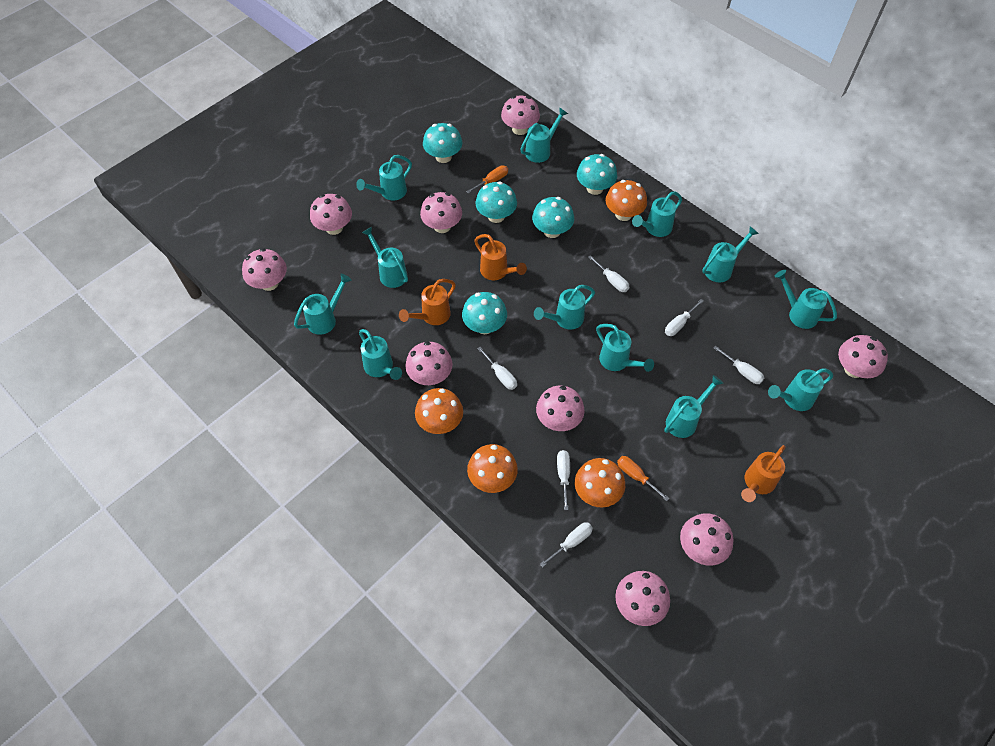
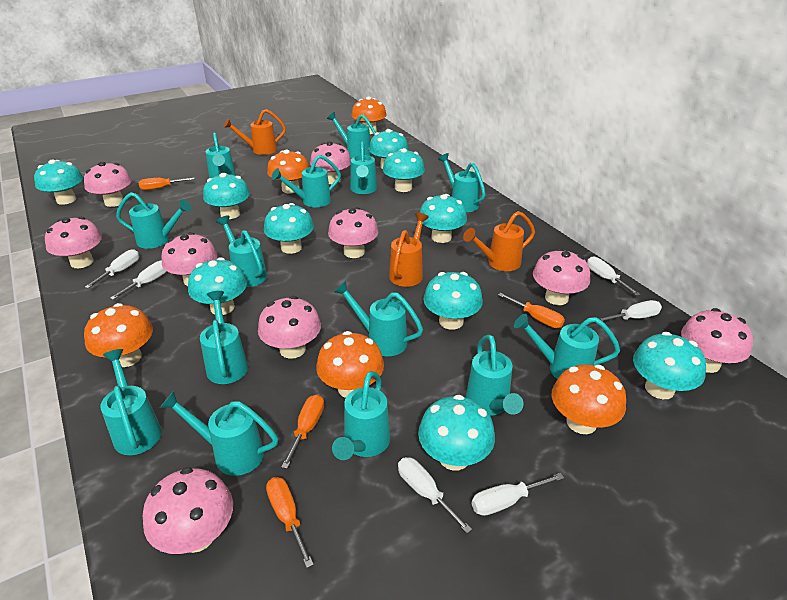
orange mushroom: [415,388,463,434] [467,444,518,493] [575,458,625,507] [605,180,647,221] = 4 -> [84,303,153,367] [267,150,309,193] [316,331,384,398] [351,96,386,134] [552,364,626,434] = 5
orange screwdriver: [466,165,508,194] [617,456,669,501] = 2 -> [139,178,194,190] [266,477,314,568] [281,394,324,469] [498,293,565,328] = 4
turquoise mushroom: [423,123,462,163] [462,292,507,334] [475,181,517,223] [532,197,574,238] [577,154,617,195] = 5 -> [34,160,83,205] [188,257,247,315] [203,173,250,219] [264,203,314,254] [369,129,408,169] [383,148,425,192] [418,395,495,471] [420,194,467,243] [423,272,483,330] [633,332,706,399] = 10
turquoise watering can: [294,274,351,335] [356,155,412,200] [359,329,402,380] [362,227,408,288] [520,107,568,163] [534,285,595,330] [596,324,654,372] [632,192,682,237] [664,375,723,438] [702,226,759,283] [768,368,833,411] [775,270,837,329] = 12 -> [100,349,162,455] [116,192,191,249] [160,391,278,476] [200,291,248,384] [206,133,236,178] [216,215,267,287] [272,155,341,207] [327,112,376,158] [332,371,390,460] [334,281,423,356] [350,141,377,194] [438,153,486,212] [466,335,523,415] [514,314,620,379] = 14

